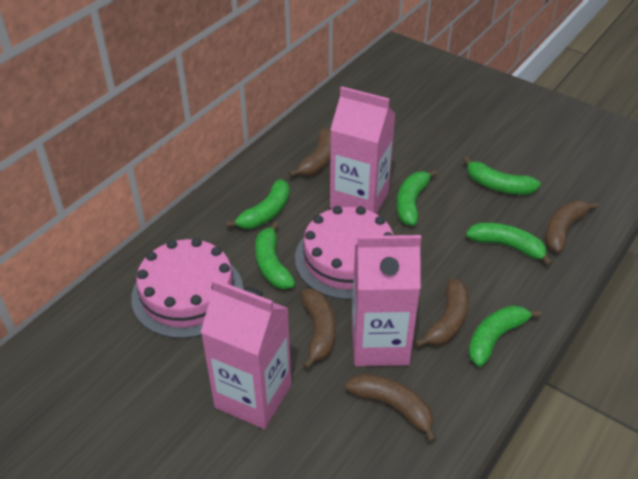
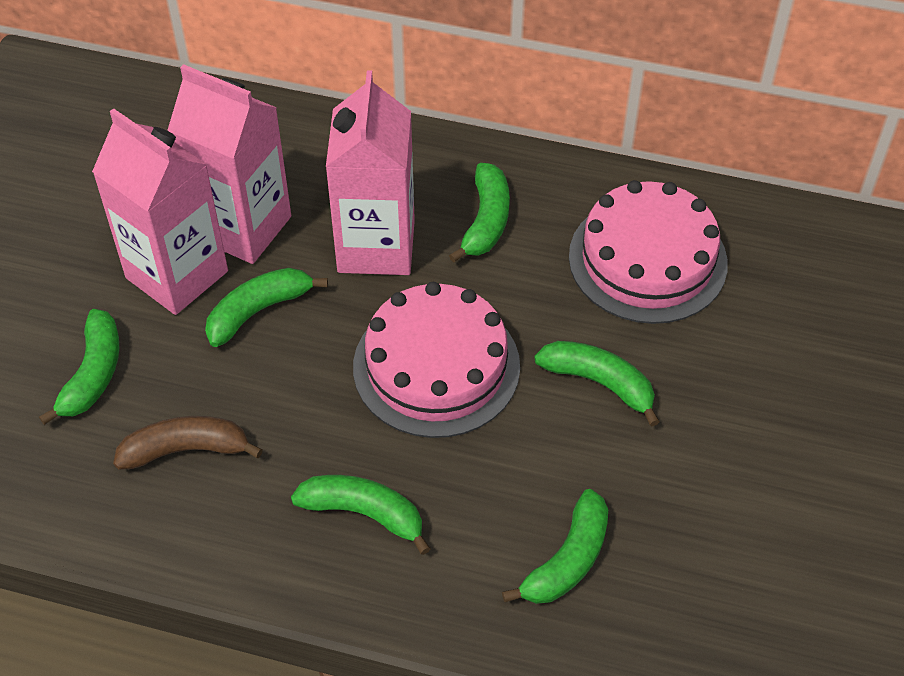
brown banana: [289,128,331,177] [301,289,336,370] [345,373,437,443] [415,278,469,348] [545,201,599,253] = 5 -> [113,416,263,470] = 1

